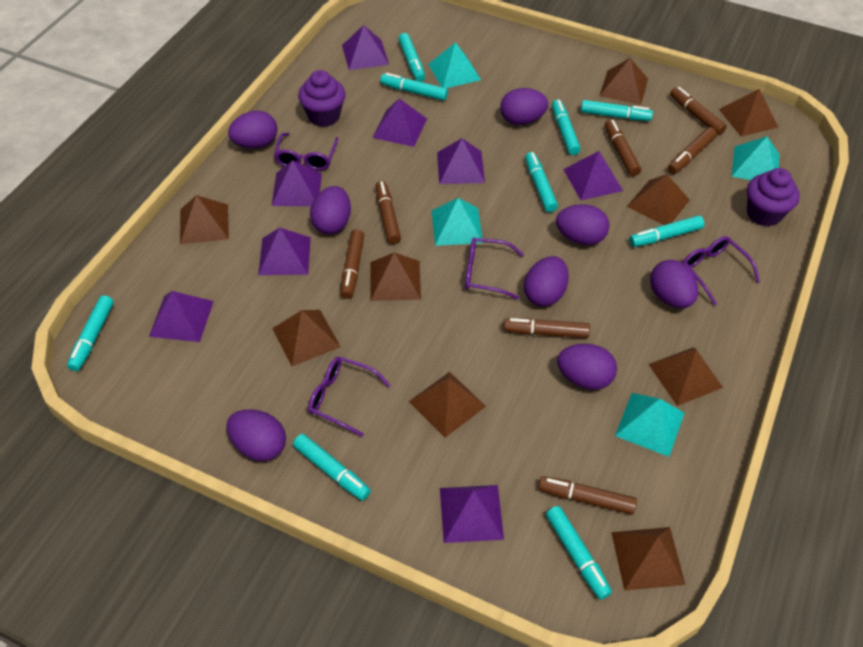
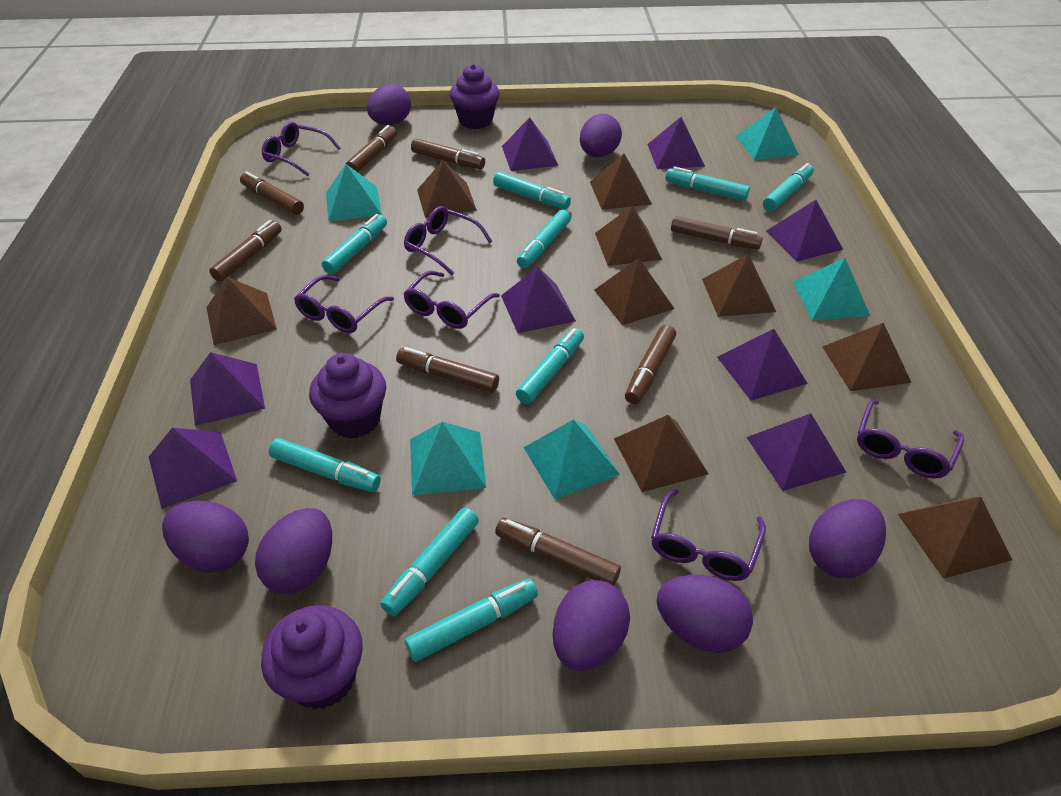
brown marker: [340,229,364,299] [375,181,401,244] [503,318,590,338] [538,476,637,515] [605,119,641,176] [668,127,717,174] [670,87,727,135] = 7 -> [209,220,282,282] [240,171,304,215] [346,125,397,172] [396,347,499,393] [411,139,485,169] [495,518,621,585] [625,325,676,404] [671,216,763,250] = 8
purple cupcake: [298,70,345,127] [747,168,800,227] = 2 -> [261,605,363,710] [309,353,386,439] [450,64,499,129] = 3
purple egg: [226,410,286,461] [228,111,278,149] [310,186,351,234] [500,88,548,125] [524,256,569,307] [556,204,609,245] [557,344,617,390] [650,260,698,308] = 8 -> [162,501,249,573] [255,508,332,594] [367,84,411,125] [552,580,630,671] [580,114,622,157] [656,575,753,653] [809,499,886,578] = 7
purple glasses: [274,133,338,170] [308,357,391,437] [465,238,524,300] [682,236,760,306] = 4 -> [262,122,340,176] [294,275,394,333] [403,271,500,329] [404,206,492,275] [651,489,766,581] [857,399,964,479] = 6
turquoise pyramid: [428,42,481,88] [431,198,483,246] [615,393,684,457] [731,136,780,180] = 4 -> [326,164,382,221] [410,422,486,496] [523,420,620,499] [736,107,799,160] [792,258,870,320] = 5

